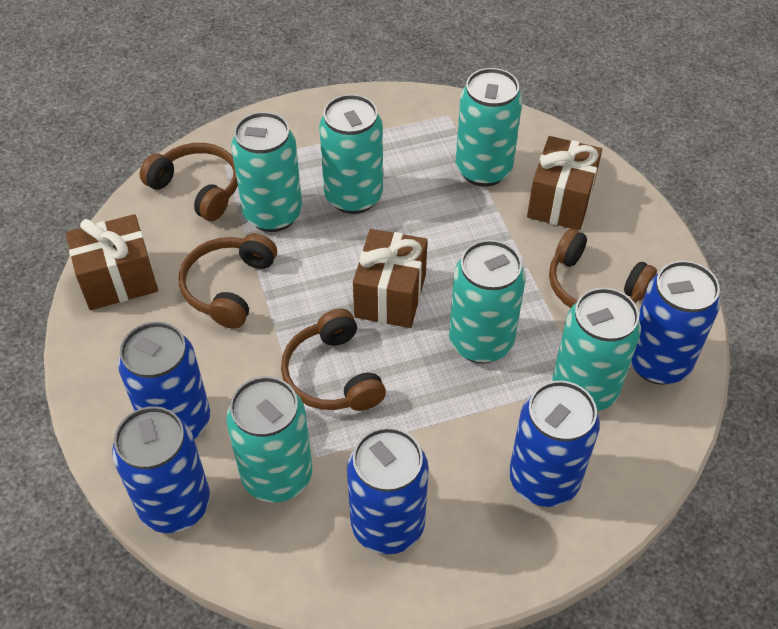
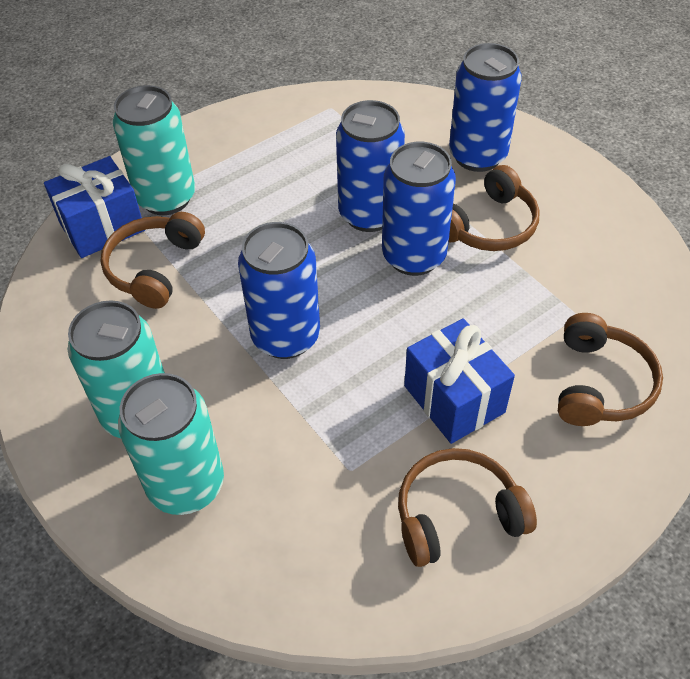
blue can: [112,406,210,533] [118,322,210,439] [347,427,429,554] [509,381,600,507] [630,261,720,385] = 5 -> [238,222,320,359] [336,100,405,232] [382,142,456,276] [449,43,522,172] = 4
blue gift: none = 0 -> [44,156,145,258] [404,318,515,444] = 2
brown gift: [66,214,158,310] [353,229,428,328] [527,136,602,230] = 3 -> none = 0
turquoise can: [226,376,312,502] [231,112,302,232] [319,94,383,214] [449,240,525,364] [456,68,522,187] [552,288,641,411] = 6 -> [68,300,165,438] [113,85,195,215] [118,373,224,515] = 3

